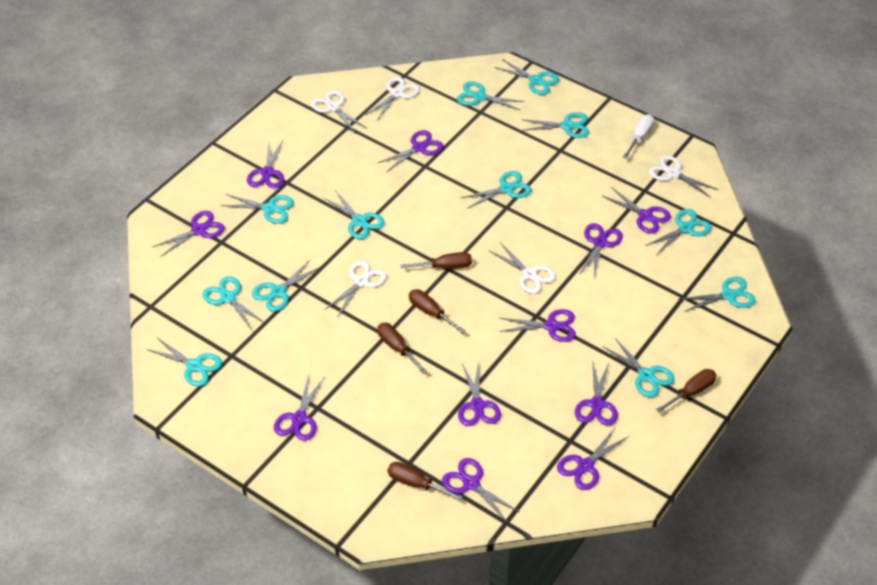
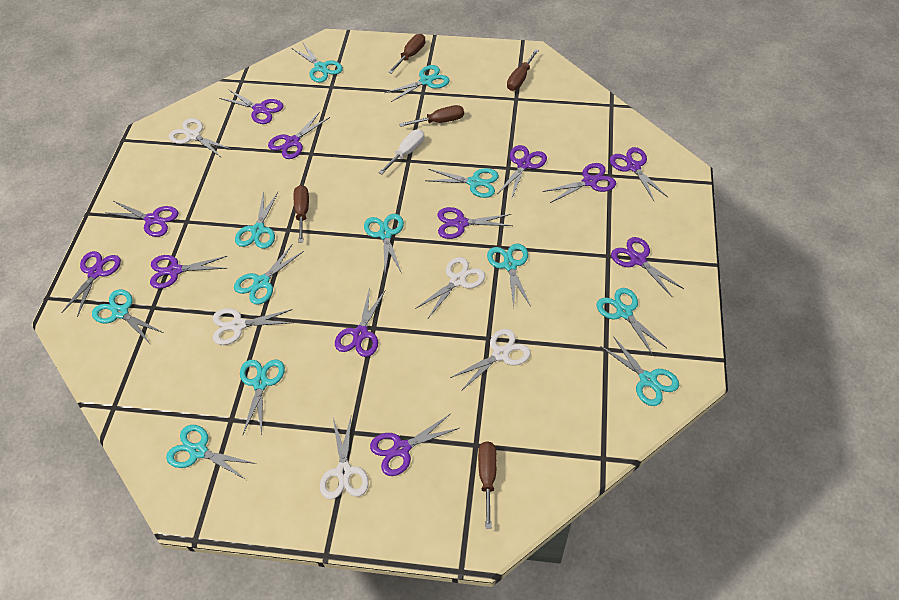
purple scissors: [152,211,225,257] [247,140,284,188] [274,374,324,441] [378,130,444,172] [442,458,520,523] [458,360,501,426] [499,309,576,342] [557,428,629,490] [575,363,618,425] [579,223,623,278] [603,187,671,234] = 11 -> [62,251,121,317] [105,201,178,237] [150,255,228,289] [219,89,284,124] [268,112,330,159] [335,291,385,357] [370,414,459,476] [437,207,513,239] [497,145,547,200] [543,163,616,203] [610,147,668,201] [611,237,684,297] = 12

